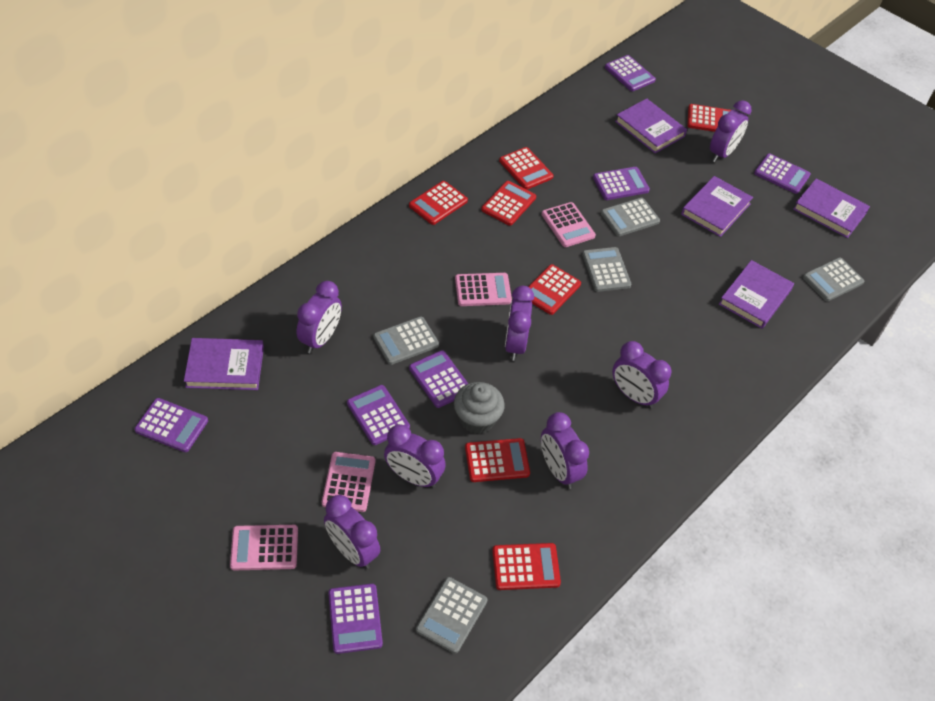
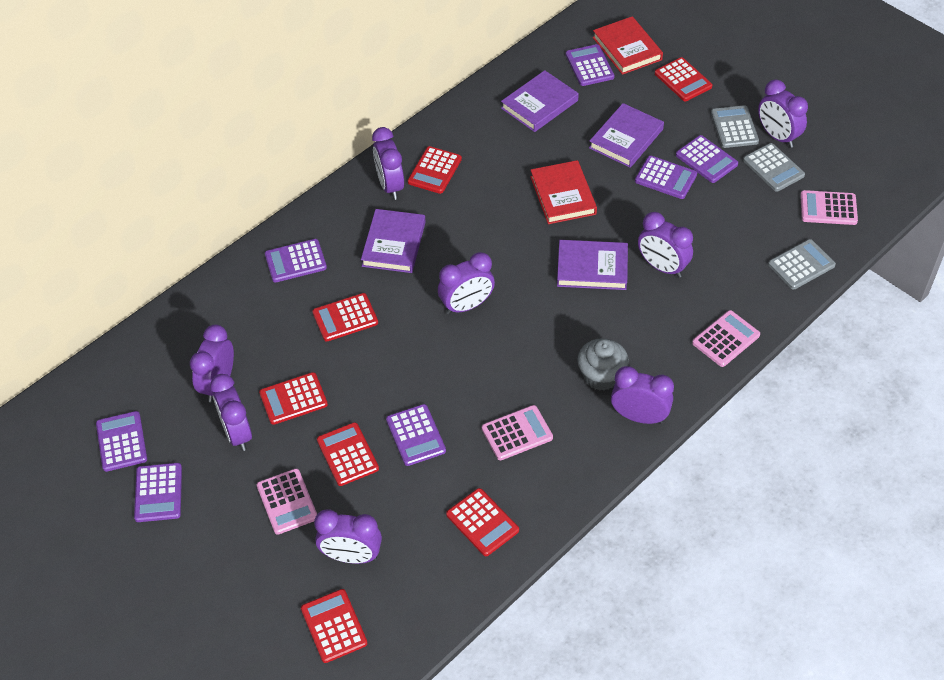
grey calculator: [373,316,439,365] [416,577,488,654] [582,247,631,292] [601,198,660,236] [803,257,864,301] = 5 -> [711,105,759,148] [743,143,805,192] [768,239,836,289] = 3
purple book: [184,338,264,390] [615,98,687,153] [681,176,753,237] [719,260,794,329] [793,179,870,238] = 5 -> [361,209,426,273] [501,70,579,132] [557,240,628,290] [589,103,664,168] = 4
purple clock: [296,281,342,353] [324,495,380,569] [384,424,446,488] [505,286,534,361] [541,412,589,489] [612,341,672,409] [710,100,752,162] = 7 -> [190,324,234,402] [210,374,252,451] [314,509,382,564] [372,127,404,200] [438,252,495,315] [611,366,674,424] [638,212,693,277] [758,79,808,148] = 8
red book: none = 0 -> [530,160,597,224] [593,16,663,75] = 2

